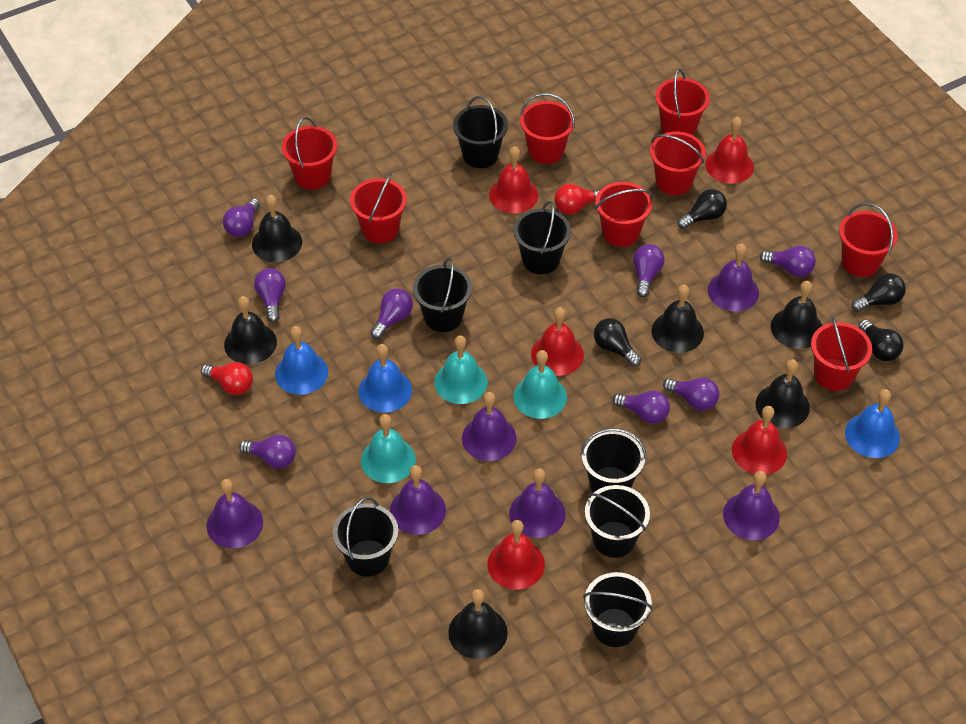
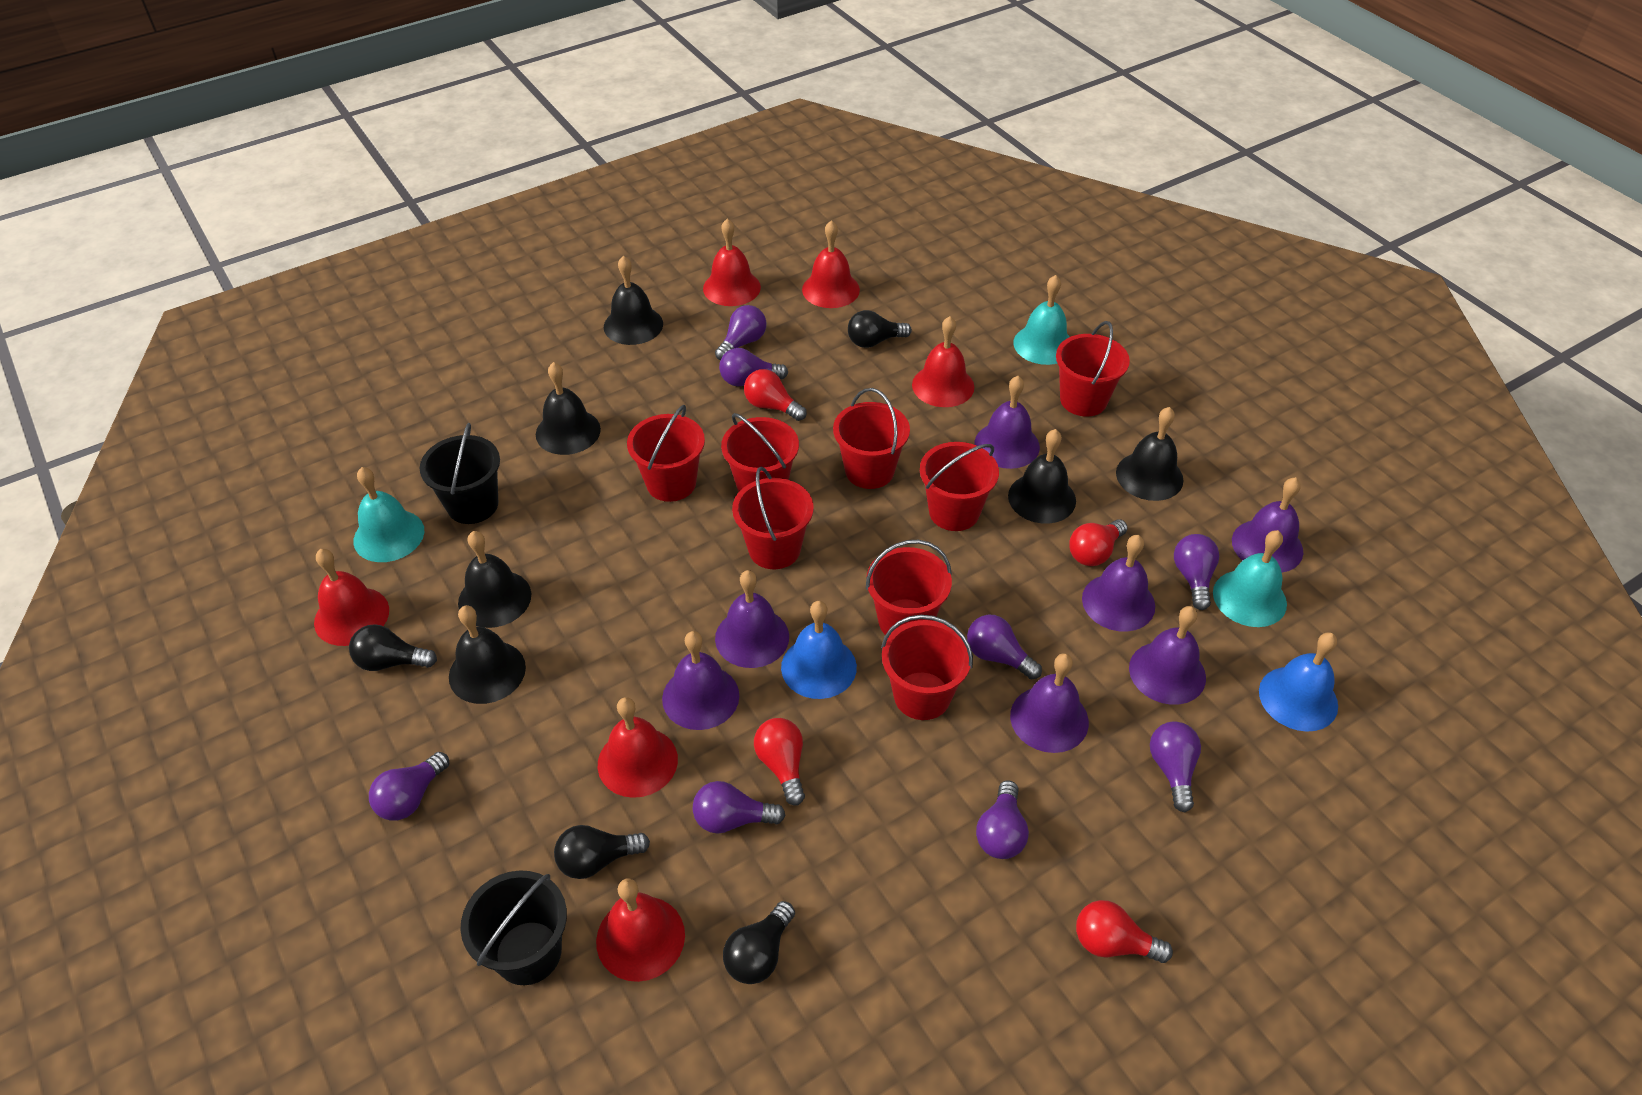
black bucket: [333,497,398,577] [413,258,472,332] [453,96,508,168] [513,201,571,274] [580,428,647,493] [583,572,653,647] [585,485,650,558] = 7 -> [420,423,500,524] [460,870,567,985] = 2
blue bell: [275,326,328,395] [358,344,412,413] [845,389,900,458] = 3 -> [781,601,857,699] [1259,632,1338,732] = 2
purple bell: [206,479,263,548] [390,465,446,535] [462,392,517,461] [509,469,566,538] [708,244,759,312] [723,471,780,540] = 6 -> [662,631,739,730] [715,570,789,668] [974,376,1040,469] [1010,653,1089,753] [1082,535,1155,632] [1129,606,1206,705] [1232,477,1303,572] = 7
red bell: [487,520,545,590] [489,146,538,213] [531,307,584,376] [705,117,754,184] [732,406,787,474] = 5 -> [314,549,389,646] [596,878,685,982] [598,697,678,798] [703,219,761,306] [802,220,860,308] [912,316,974,407] = 6
red light bulb: [201,362,253,395] [554,184,600,214] = 2 -> [744,369,807,421] [754,718,805,806] [1069,519,1128,566] [1076,900,1173,963] = 4

